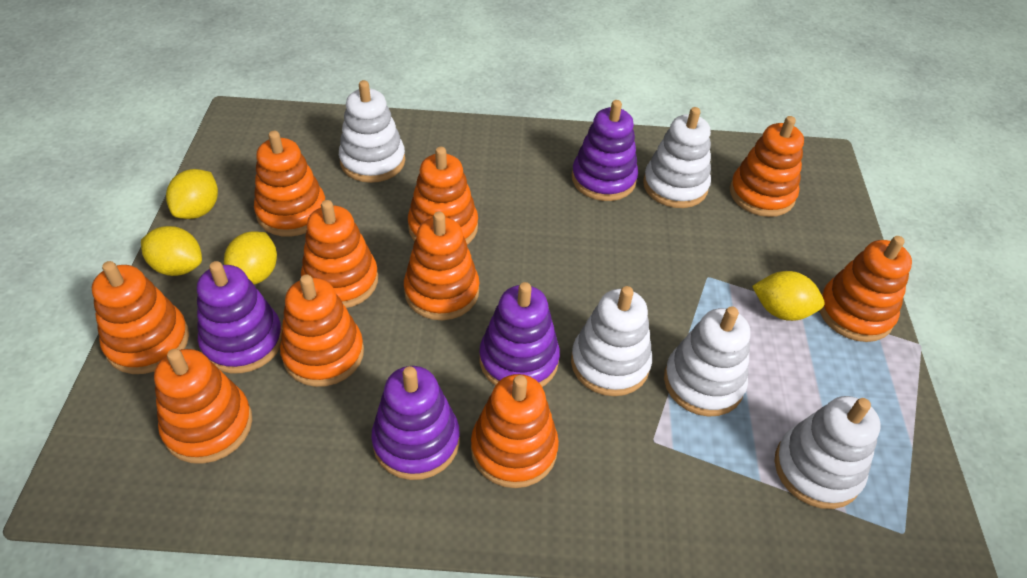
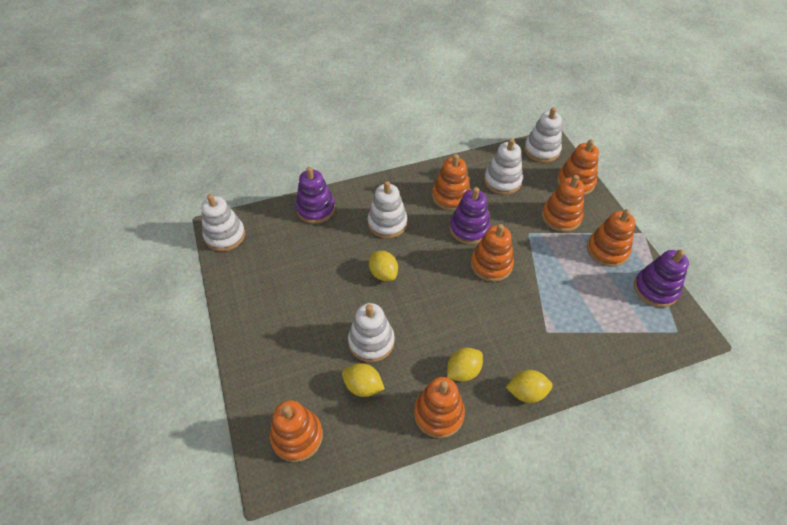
orange stacking toy: [92,261,189,374] [154,349,252,464] [254,131,325,237] [280,275,364,387] [301,200,378,308] [404,212,479,320] [408,147,478,245] [471,374,559,488] [730,116,804,217] [819,236,912,342] = 10 -> [270,400,323,462] [414,377,465,438] [432,154,471,211] [471,224,514,282] [542,175,585,232] [557,140,599,195] [587,209,635,267] = 7
purple stacking toy: [197,261,282,373] [371,366,460,480] [479,282,560,387] [572,100,638,201] = 4 -> [296,167,335,224] [450,187,491,244] [634,249,689,307] = 3

